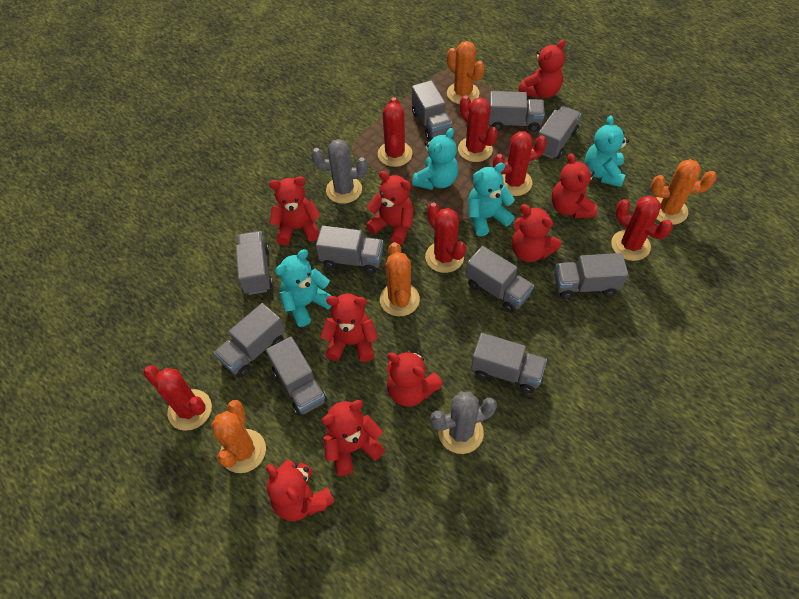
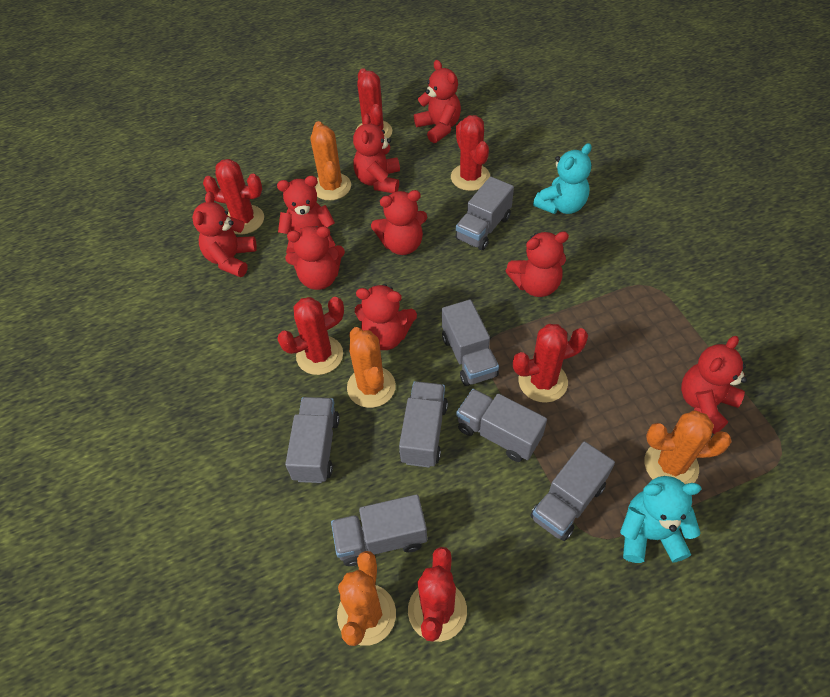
grey cactus: [311,139,368,204] [430,392,497,454] = 2 -> none = 0
grey truck: [214,303,285,377] [236,231,273,295] [266,337,327,416] [316,225,383,274] [412,80,452,140] [466,246,534,313] [471,333,547,393] [489,91,545,132] [538,106,581,159] [554,253,628,299] = 10 -> [285,397,340,483] [331,494,427,566] [399,381,448,468] [442,300,499,386] [455,177,514,250] [456,389,547,462] [531,441,615,541] = 7
turquoise teddy bear: [275,249,332,327] [412,128,458,190] [468,163,515,236] [585,115,629,187] = 4 -> [533,143,592,214] [620,476,701,563] = 2

